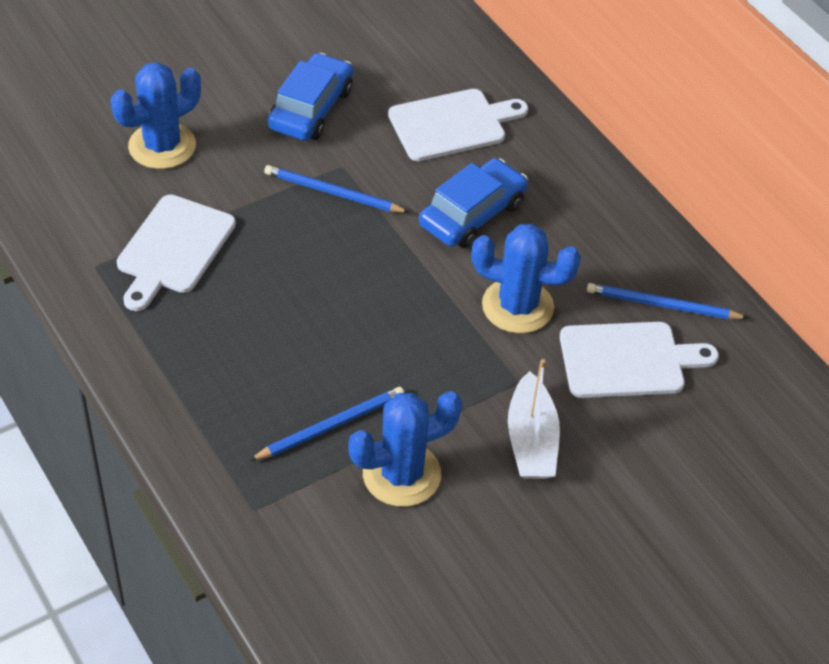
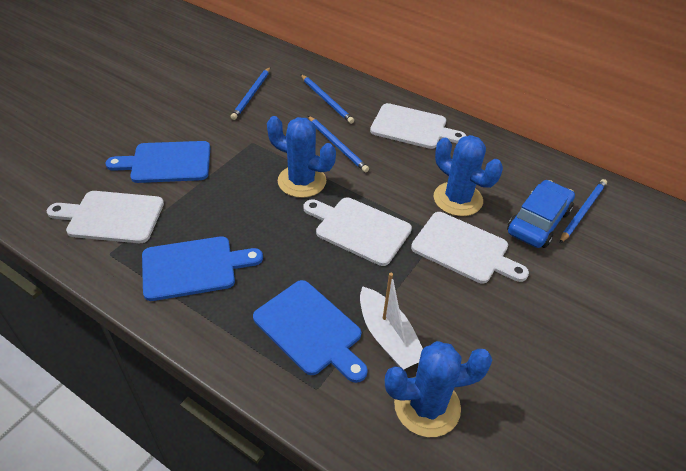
blue car: [268,53,353,141] [419,158,528,248] = 2 -> [507,180,575,248] = 1
blue cutting board: none = 0 -> [105,141,210,183] [142,236,263,301] [253,280,368,383] = 3
blue pencil: [249,387,404,461] [264,165,410,213] [587,283,748,319] = 3 -> [231,67,270,120] [301,75,354,124] [308,116,369,173] [560,179,607,243] = 4
white cutting board: [117,195,236,311] [388,89,528,161] [560,322,719,398] = 3 -> [47,191,164,243] [304,198,412,266] [370,103,466,149] [411,212,529,284] = 4

